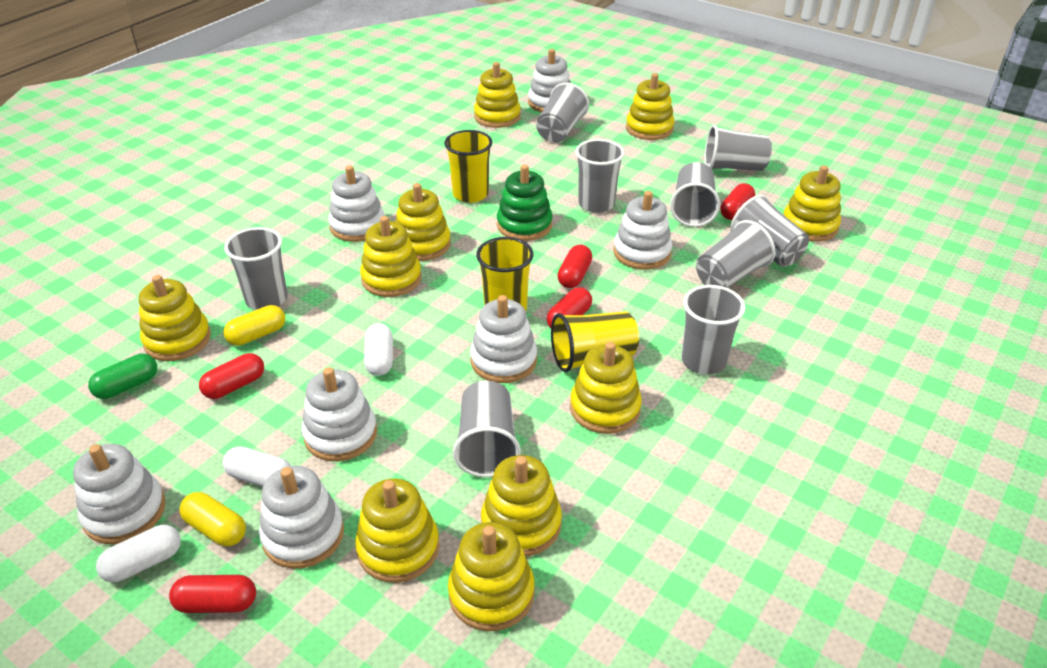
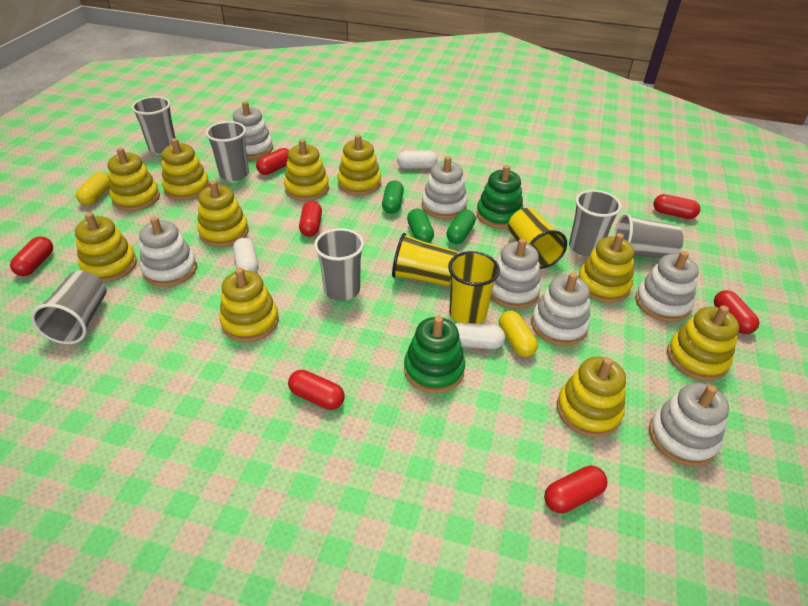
green capsule: [88,354,157,399] = 1 -> [382,180,404,214] [407,209,434,243] [446,209,476,244] = 3
green stacking toy: [497,165,553,241] = 1 -> [404,316,465,394] [476,165,523,229] = 2
grey cup: [224,227,288,310] [453,381,521,477] [536,83,589,143] [575,139,625,213] [670,162,720,227] [682,285,745,375] [696,220,775,288] [704,125,772,171] [730,195,809,267] = 9 -> [31,270,107,344] [131,96,175,154] [206,121,249,181] [314,228,364,301] [569,190,621,256] [614,214,684,258] = 6
red capsule: [169,575,256,613] [199,353,264,399] [547,287,592,328] [557,245,592,288] [720,183,755,220] = 5 -> [10,236,53,276] [256,148,289,175] [288,370,345,410] [299,201,322,237] [544,466,607,513] [653,194,700,219] [714,290,759,334] = 7

